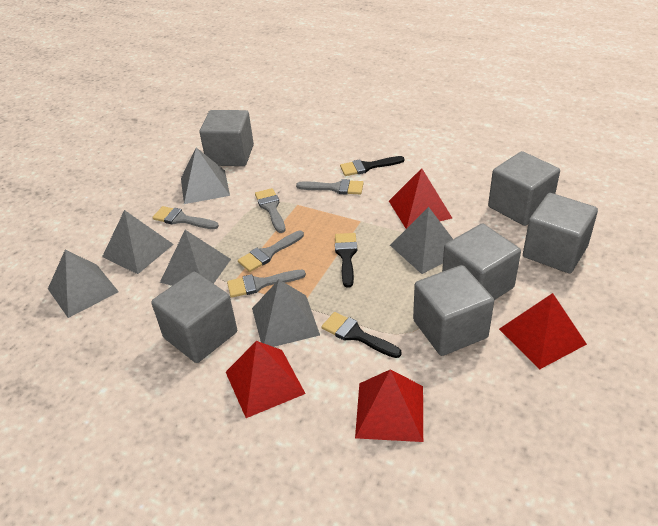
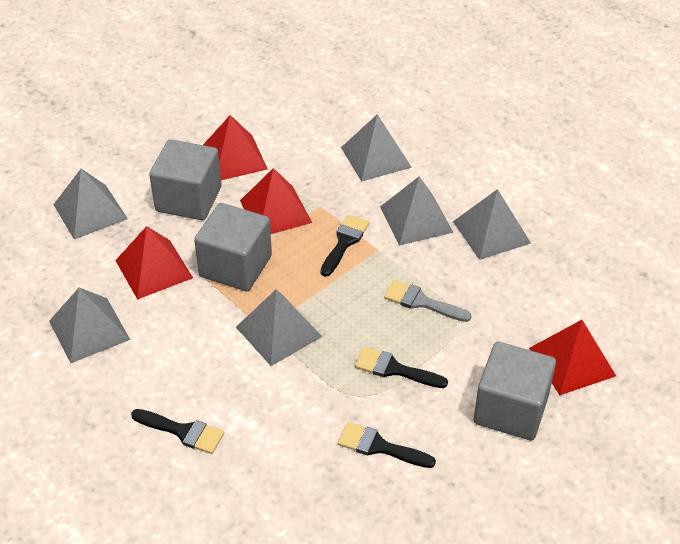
black brush: [321,312,402,358] [335,233,357,288] [340,156,405,176] = 3 -> [131,409,224,454] [320,215,370,277] [338,422,436,468] [355,347,448,388] = 4
grey brush: [152,206,219,229] [227,270,306,298] [238,230,304,272] [255,188,286,233] [296,179,364,195] = 5 -> [384,280,472,322] = 1
grey cube: [151,272,237,363] [200,110,254,166] [413,265,494,356] [442,223,521,300] [488,151,560,226] [523,193,598,273] = 6 -> [149,139,222,220] [194,203,272,291] [474,342,556,441] = 3

